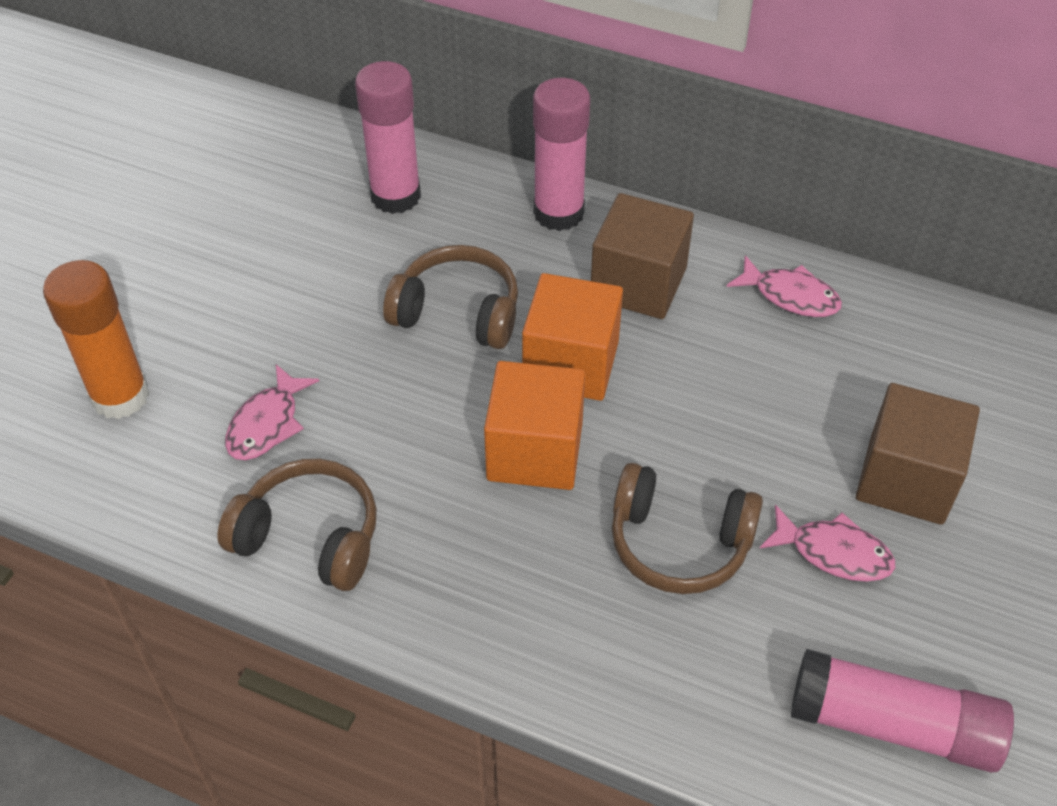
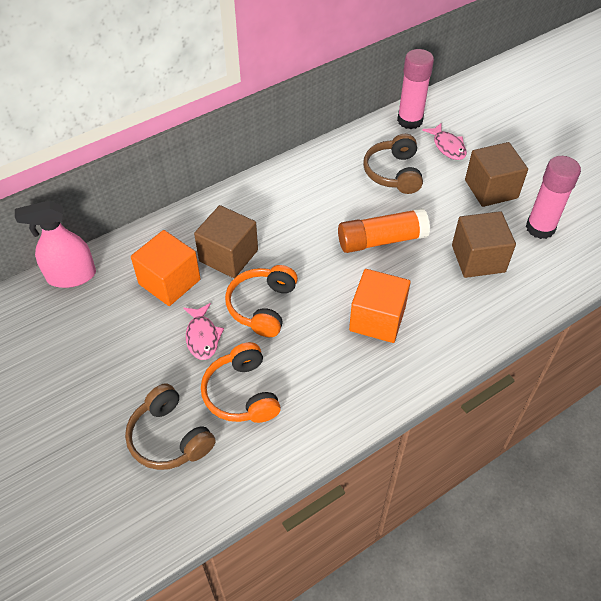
brown cube: [591,193,694,319] [856,383,980,525] = 2 -> [194,205,258,278] [452,211,516,278] [465,142,528,207] = 3
brown headphones: [218,459,377,591] [383,245,518,349] [612,463,763,594] = 3 -> [125,383,216,470] [363,134,423,194] = 2
orange headphones: none = 0 -> [201,342,281,423] [225,265,298,337] = 2
pink fish: [225,364,319,460] [726,255,842,317] [759,505,895,582] = 3 -> [183,303,224,360] [422,123,467,160] = 2
pink glue stick: [355,61,421,214] [533,78,590,231] [791,649,1014,773] = 3 -> [397,49,434,129] [526,156,581,239] = 2
pink spray bottle: none = 0 -> [15,200,96,288] = 1

